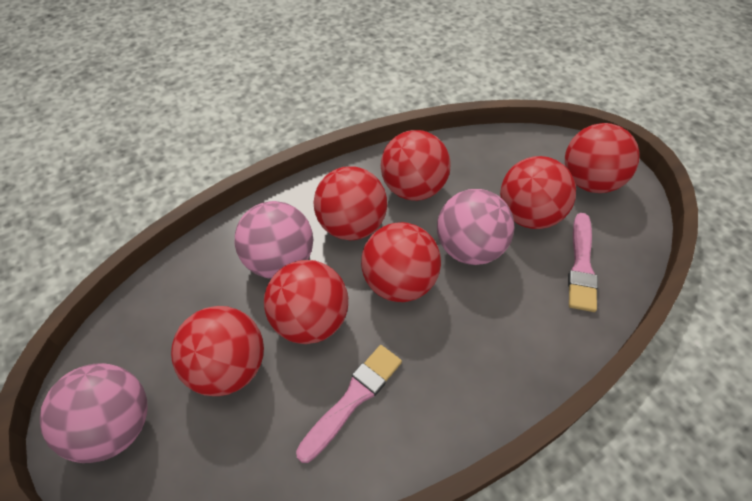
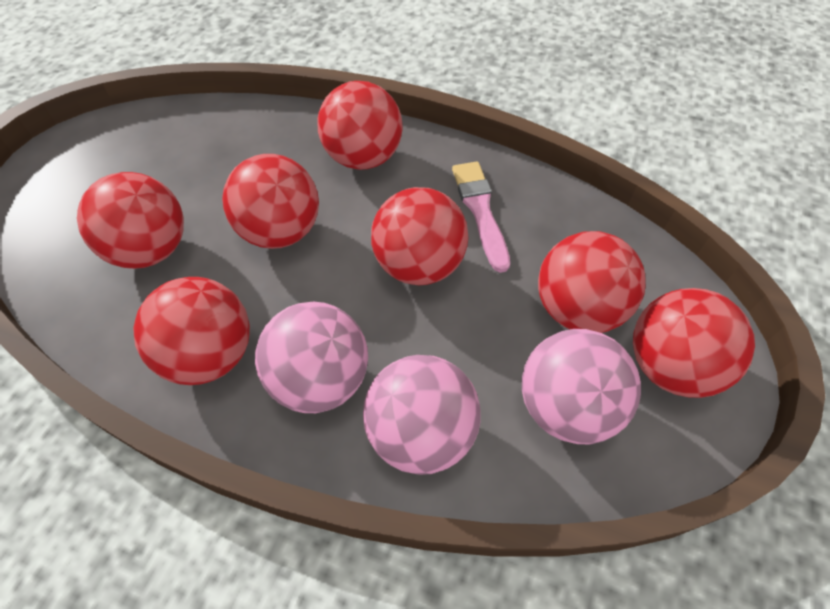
pink brush: [296,345,402,463] [568,213,598,312] = 2 -> [452,162,510,273] = 1

